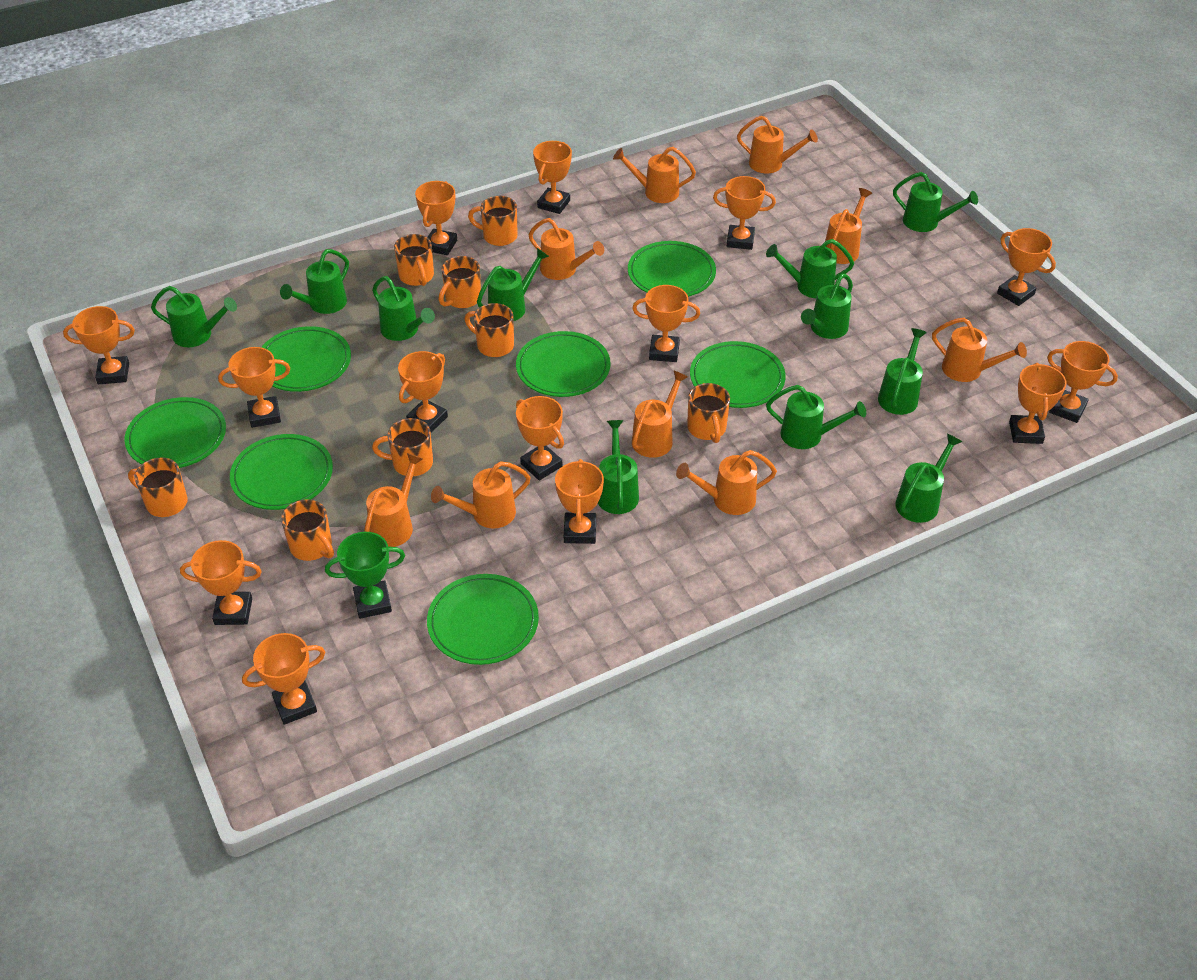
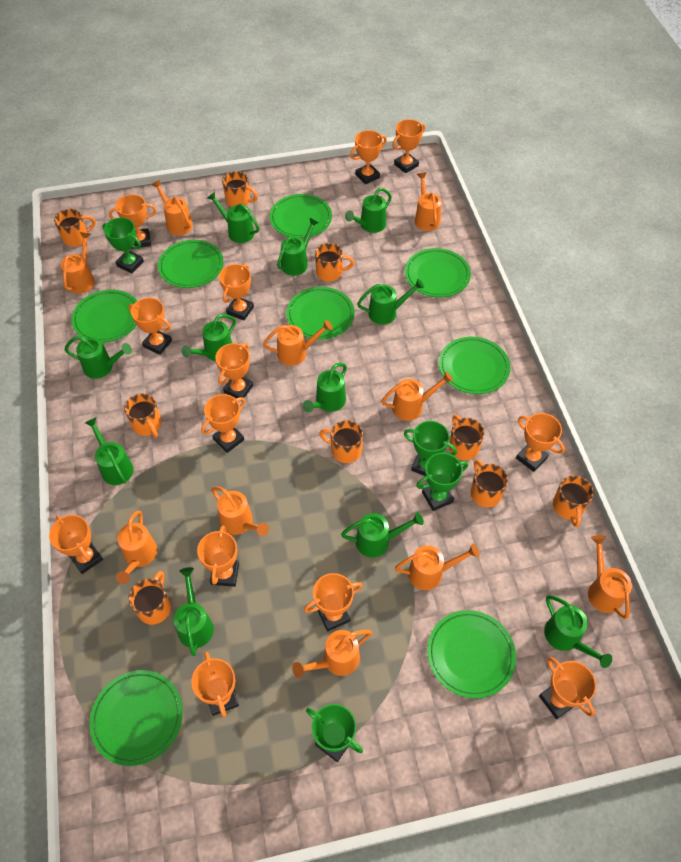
green plate: [125,397,226,468] [230,434,333,510] [261,326,351,392] [427,574,539,665] [516,331,611,397] [628,241,716,297] [690,341,786,408] = 7 -> [72,290,137,343] [89,670,183,766] [158,240,224,288] [270,194,332,238] [287,287,355,340] [405,248,471,298] [427,610,516,699] [439,337,510,394] = 8
green trophy: [325,532,405,619] = 1 -> [102,218,144,274] [306,704,363,762] [404,421,457,476] [416,453,468,511] = 4
orange mug: [128,457,188,517] [281,500,334,561] [372,418,433,476] [394,234,434,286] [438,256,481,308] [465,303,514,357] [468,196,518,246] [687,383,730,443] = 8 -> [54,209,96,247] [124,393,161,438] [128,571,171,625] [222,171,258,207] [315,243,354,282] [319,420,363,463] [449,415,485,461] [471,460,508,507] [553,475,594,527] = 9
orange trophy: [63,306,135,384] [180,540,262,625] [218,347,290,428] [242,633,325,725] [398,351,448,433] [415,181,457,255] [516,396,564,481] [533,141,572,214] [555,459,604,544] [632,285,700,362] [713,176,776,250] [997,228,1056,306] [1009,363,1067,444] [1047,341,1118,423] = 14 -> [49,515,103,574] [109,194,156,249] [128,298,172,355] [191,652,239,718] [197,525,239,587] [201,394,245,453] [215,343,253,398] [219,264,254,320] [304,573,362,631] [350,130,387,184] [392,119,425,173] [516,413,565,472] [539,657,596,719] = 13
orange watering can: [364,453,423,547] [431,461,531,528] [528,218,604,280] [613,147,696,203] [632,370,688,458] [676,450,777,515] [737,116,818,173] [825,188,872,264] [932,318,1027,382] = 9 -> [61,232,95,294] [116,511,157,584] [151,180,193,236] [211,486,269,536] [263,320,333,366] [292,630,372,678] [381,371,453,421] [395,544,479,590] [415,172,442,231] [588,535,632,619] = 10

